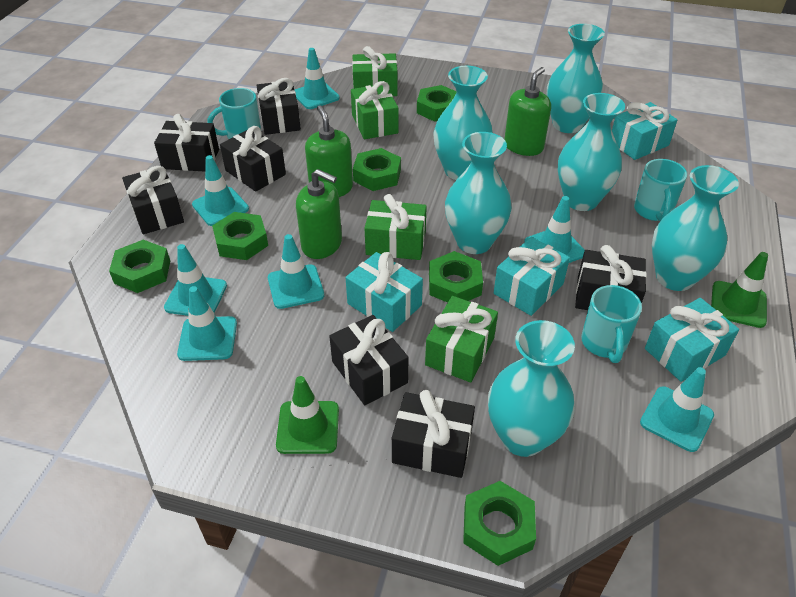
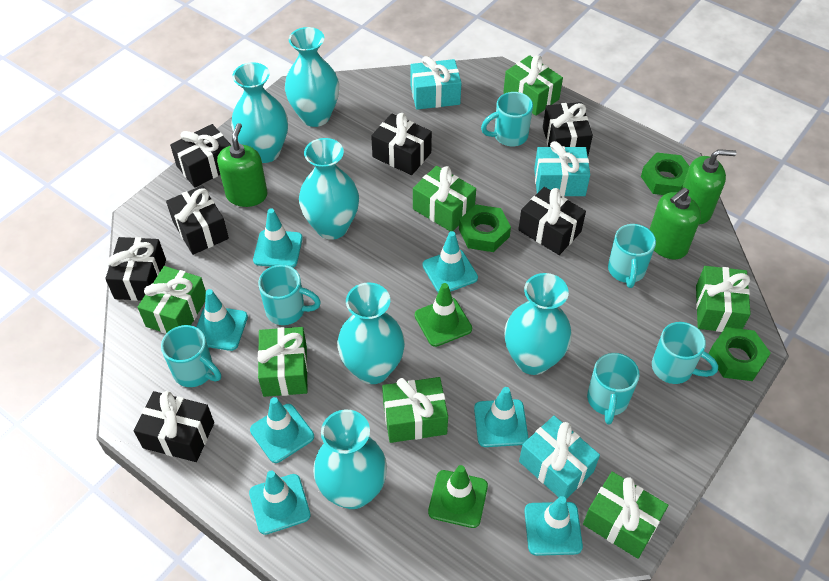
green gift: [351,81,399,139] [352,46,397,96] [364,194,427,260] [425,296,498,382] = 4 -> [138,266,206,334] [257,327,308,397] [382,377,448,443] [413,166,476,231] [503,55,563,116] [583,472,668,559] [696,266,751,332] = 7
green nut: [109,240,170,293] [212,212,268,260] [353,148,401,191] [417,85,456,122] [429,251,483,303] [463,481,536,566] = 6 -> [459,205,511,252] [641,152,689,195] [709,327,771,381] = 3
turquoise gift: [345,252,423,332] [494,237,570,316] [612,102,678,160] [645,298,739,382] = 4 -> [410,56,461,110] [519,416,600,499] [534,141,590,197] = 3
turquoise mug: [207,88,261,139] [581,285,642,363] [634,159,687,221] = 3 -> [161,325,221,387] [258,265,321,325] [481,92,533,146] [587,353,640,425] [608,224,656,288] [652,322,718,384] = 6

